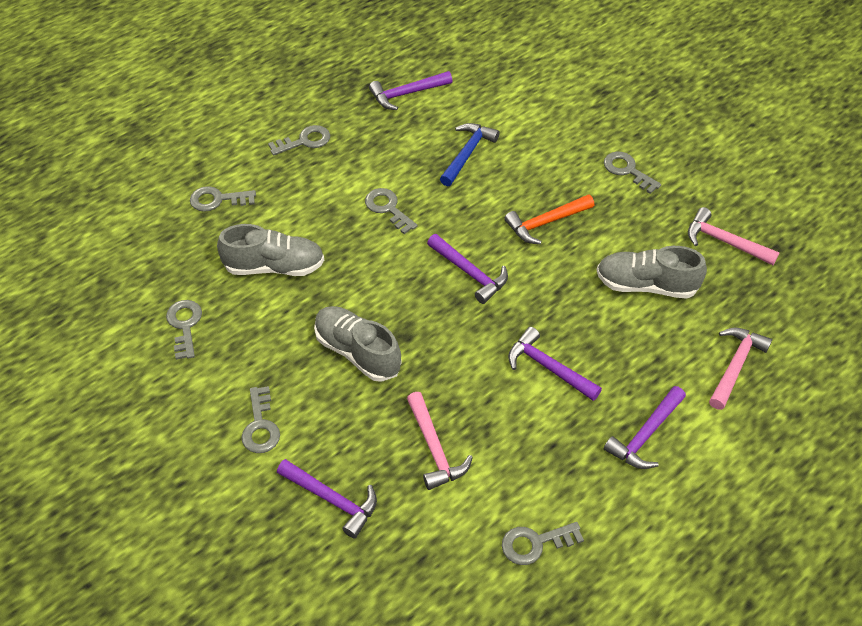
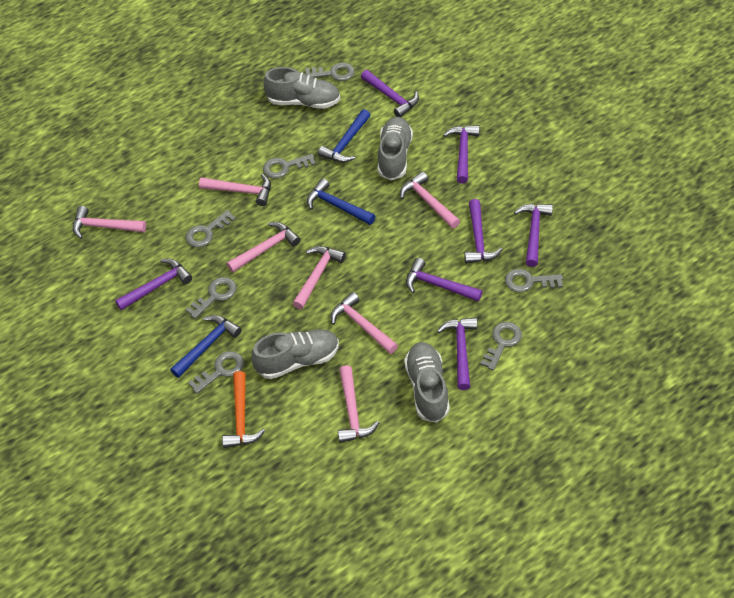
blue hammer: [440,123,500,186] = 1 -> [170,315,242,378] [307,178,375,225] [318,109,370,163] = 3
grey shoe: [217,224,324,276] [314,306,401,382] [597,246,707,299] = 3 -> [251,329,339,379] [263,67,340,109] [378,117,413,180] [404,342,450,423] = 4
pink hammer: [407,392,473,490] [688,207,780,265] [709,327,772,410] = 3 -> [73,206,146,239] [199,174,271,206] [227,222,301,272] [293,246,346,309] [331,292,398,354] [338,365,379,443] [400,171,460,229] = 7
purple hammer: [277,459,377,538] [369,71,452,110] [427,234,508,304] [508,327,602,401] [604,386,686,469] = 5 -> [115,259,192,311] [361,70,419,117] [406,258,483,302] [437,317,477,390] [443,125,479,183] [464,199,503,264] [514,204,553,267] = 7

